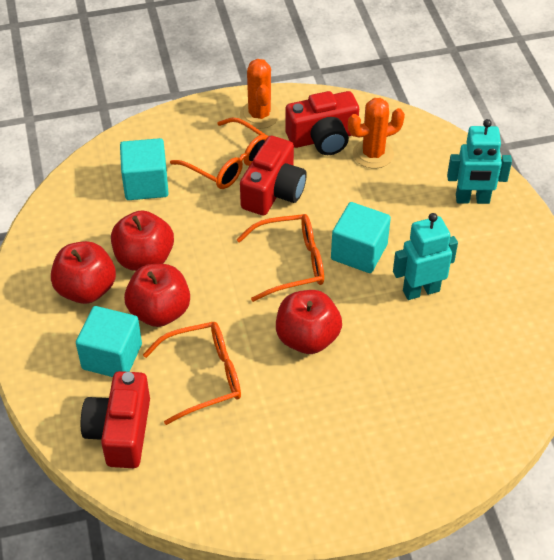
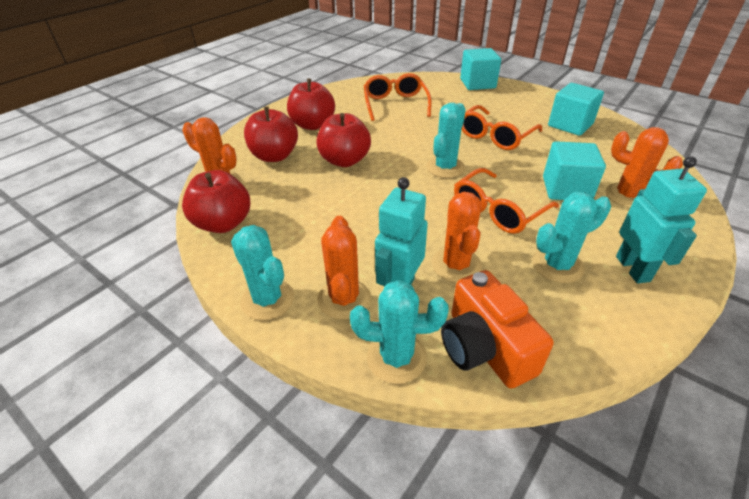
orange cactus: [240,59,280,129] [348,98,405,168] = 2 -> [182,117,241,182] [317,216,371,319] [432,192,482,282] [606,127,683,208] = 4
orange camera: none = 0 -> [441,270,554,389] = 1
red camera: [81,371,150,468] [240,136,307,215] [285,91,359,155] = 3 -> none = 0
turquoise cactus: none = 0 -> [231,225,294,320] [350,280,449,384] [426,103,466,178] [532,192,611,283] = 4

